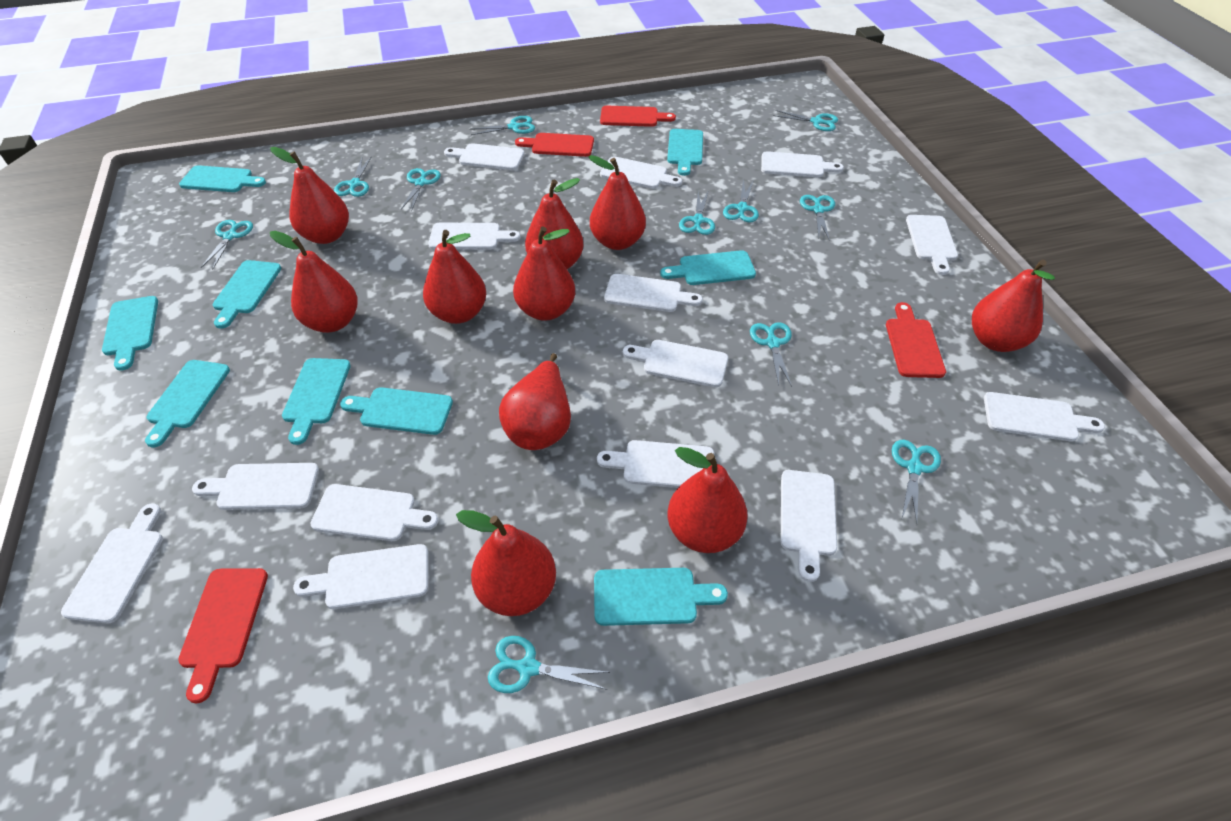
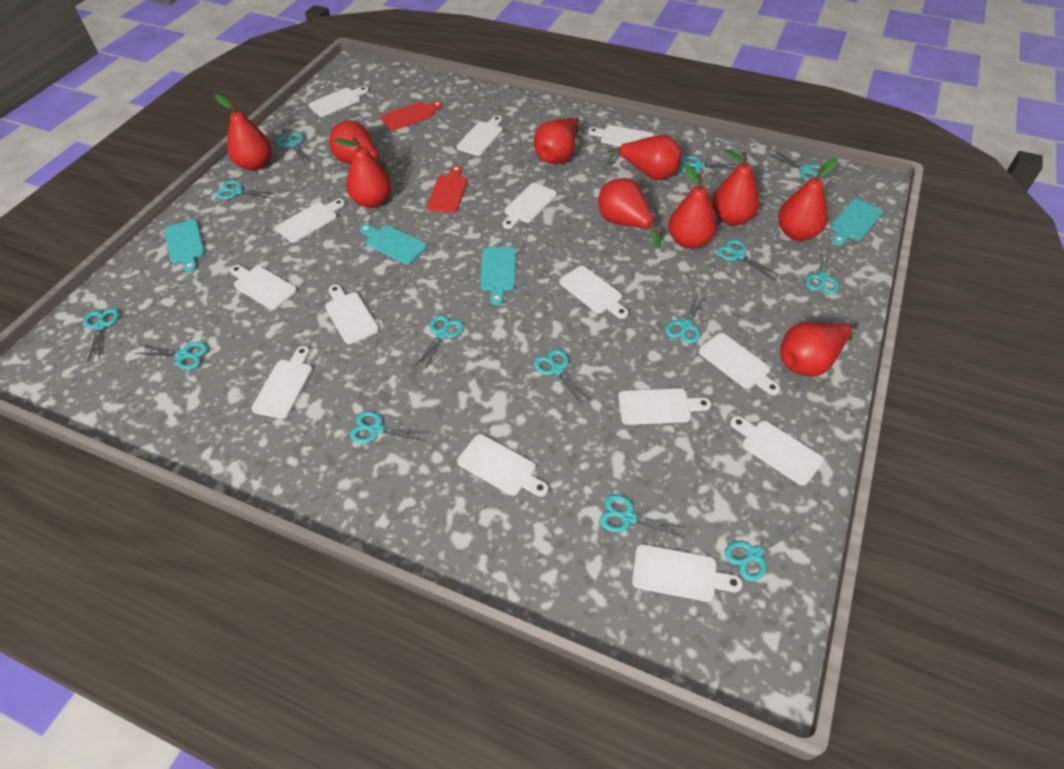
red cutting board: [178,568,268,703] [515,133,594,157] [600,106,676,127] [886,302,946,378] = 4 -> [380,101,443,131] [427,165,468,213] = 2
turquoise cutting board: [102,296,158,371] [145,360,230,447] [179,165,266,192] [213,260,282,329] [282,358,351,445] [340,387,453,435] [594,568,728,626] [660,250,756,285] [667,129,703,176] = 9 -> [164,220,205,272] [360,225,427,264] [480,247,516,305] [831,199,883,246] = 4
turquoise scissors: [201,220,253,269] [334,156,372,197] [401,168,441,212] [471,116,535,135] [488,636,610,693] [679,190,715,235] [723,179,759,222] [750,322,792,387] [773,110,838,131] [800,195,835,241] [892,440,941,524] = 11 -> [84,308,119,362] [135,342,208,370] [216,180,276,200] [277,132,312,164] [350,411,430,443] [415,315,464,371] [534,349,591,405] [600,494,688,538] [665,294,707,344] [680,156,738,173] [717,239,779,279] [725,519,802,581] [770,151,826,181] [805,248,839,294] = 14

